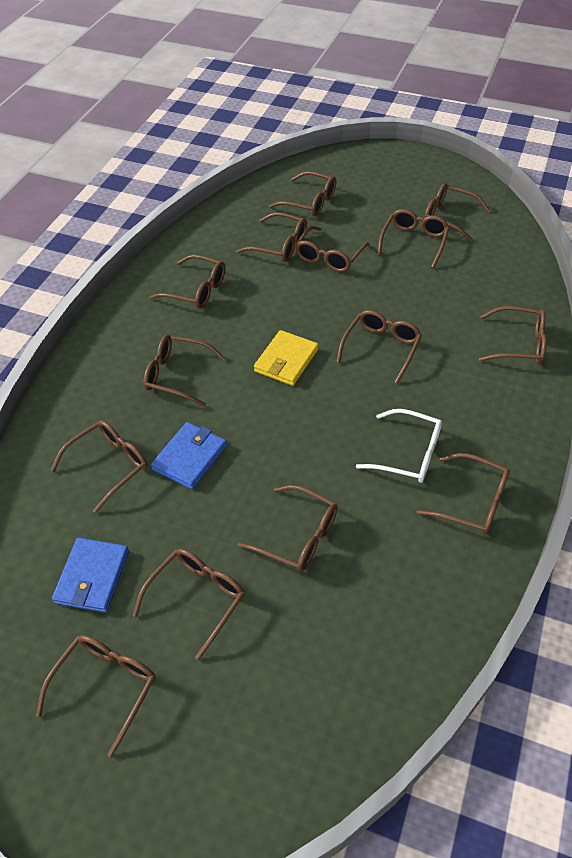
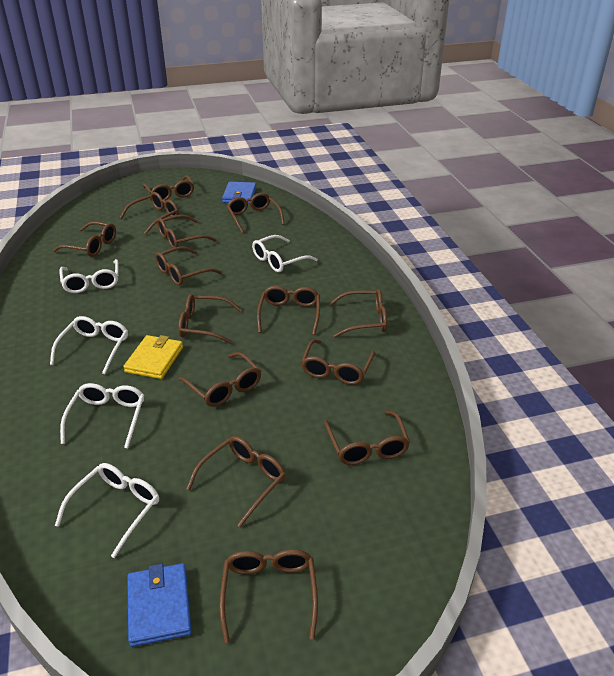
white glasses: [356,409,442,483] = 1 -> [50,316,128,374] [55,463,159,558] [59,259,119,293] [60,383,144,448] [252,235,318,272] = 5

